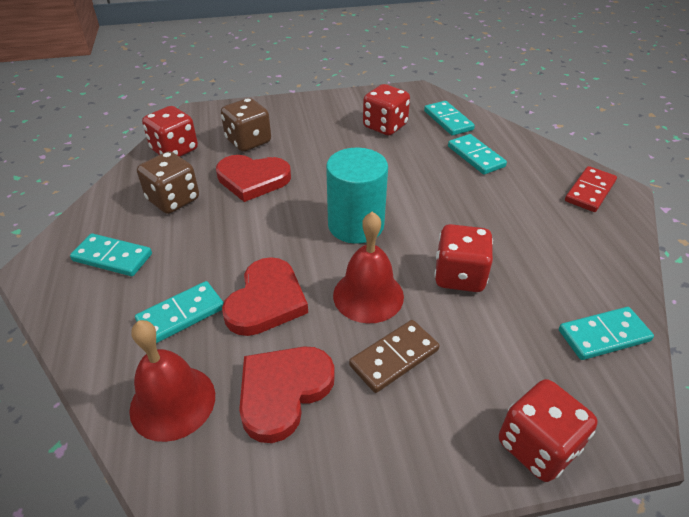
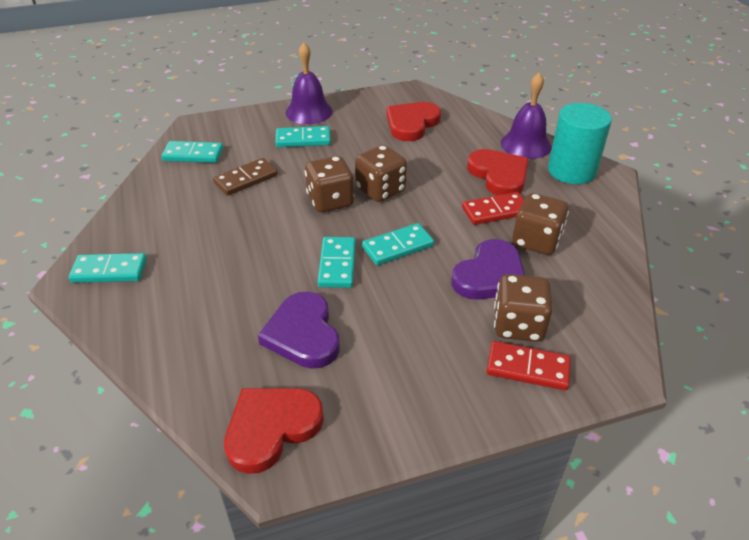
brown dice: [137,151,199,214] [221,98,271,151] = 2 -> [305,156,354,212] [355,145,407,202] [494,274,552,342] [512,193,569,255] = 4
purple bell: none = 0 -> [286,42,333,124] [501,73,552,159] = 2
purple heart: none = 0 -> [258,291,340,369] [452,239,525,300] = 2
red bell: [129,320,215,442] [333,211,404,323] = 2 -> none = 0
red dice: [142,106,198,157] [363,84,410,135] [434,224,493,292] [499,379,598,482] = 4 -> none = 0
red domino: [565,166,617,212] = 1 -> [462,192,524,225] [486,341,571,390] = 2

